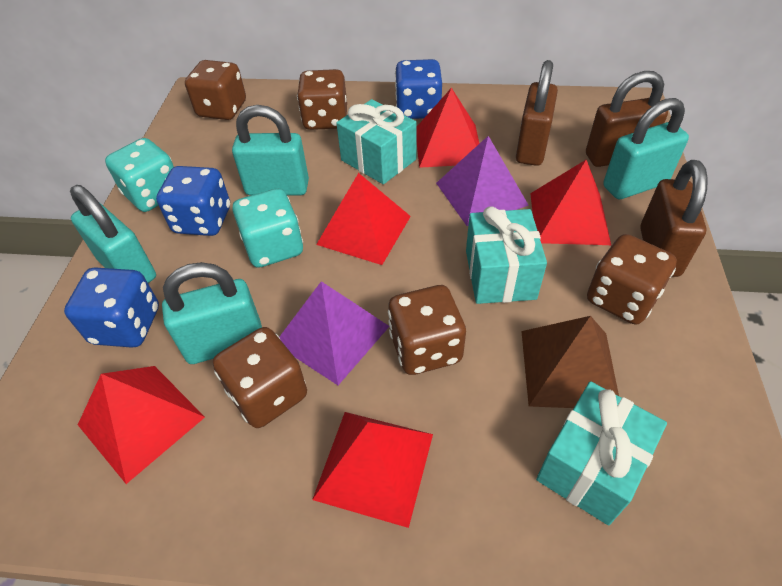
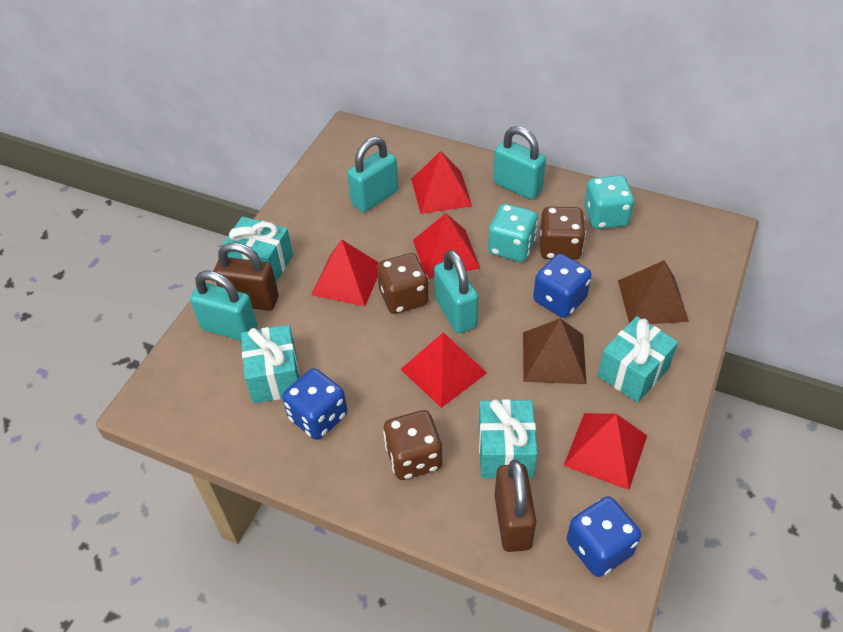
brown dice: [185,60,246,120] [213,327,307,428] [297,69,347,130] [388,285,466,375] [587,234,677,325] = 5 -> [377,253,429,314] [383,410,442,480] [540,206,586,260] = 3
brown padlock: [516,60,558,166] [586,71,668,167] [640,160,708,277] = 3 -> [214,243,279,311] [495,459,536,552] = 2
brown pyramid: [521,316,619,408] = 1 -> [523,318,587,384] [618,260,689,324] = 2
purple pyramid: [279,281,389,385] [436,136,529,226] = 2 -> none = 0
turquoise gift: [336,99,416,184] [466,206,547,304] [536,381,667,525] = 3 -> [221,217,293,282] [241,325,299,403] [479,399,537,478] [597,316,678,403] = 4

